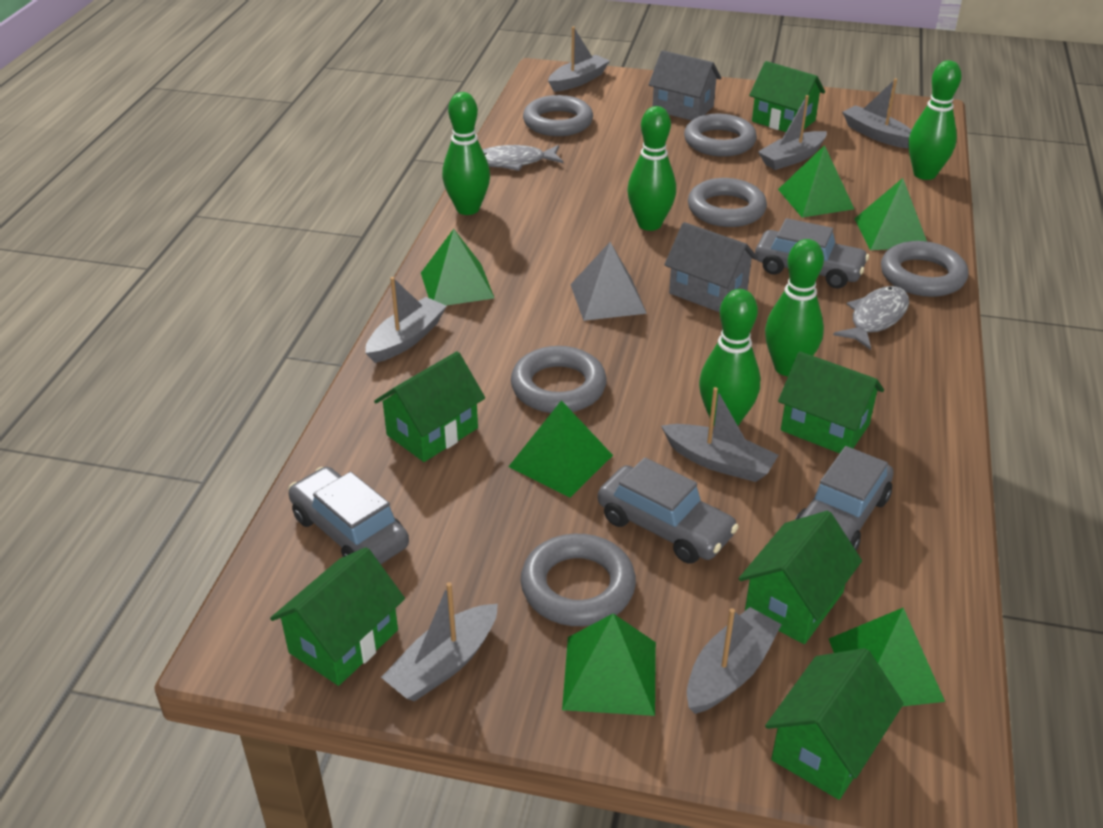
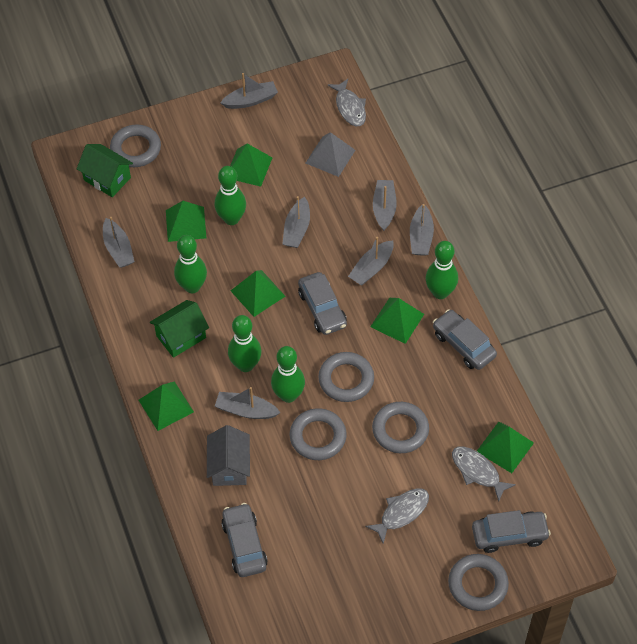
green house: [270,547,405,686] [374,351,485,462] [738,511,862,644] [749,61,825,132] [765,648,904,800] [778,351,884,453] = 6 -> [77,144,133,197] [150,300,209,358] = 2
grey fish: [482,145,563,171] [833,286,909,350] = 2 -> [327,79,366,126] [365,488,429,544] [452,447,516,501] = 3
grey house: [649,50,721,121] [664,222,758,312] = 2 -> [207,425,250,486] = 1
grey ring: [511,346,607,413] [521,534,636,626] [523,95,593,136] [684,114,757,157] [688,178,767,227] [881,241,968,297] = 6 -> [110,125,161,167] [290,408,347,460] [318,352,374,402] [372,402,429,453] [448,554,509,611] = 5

